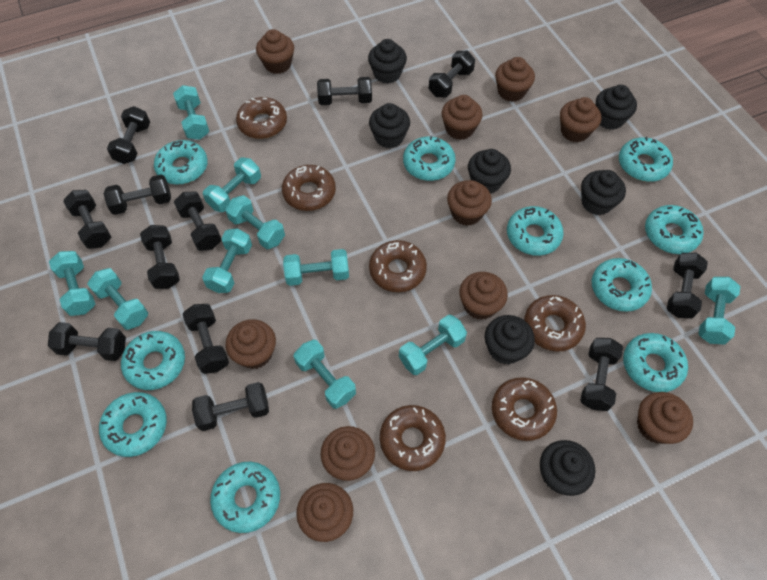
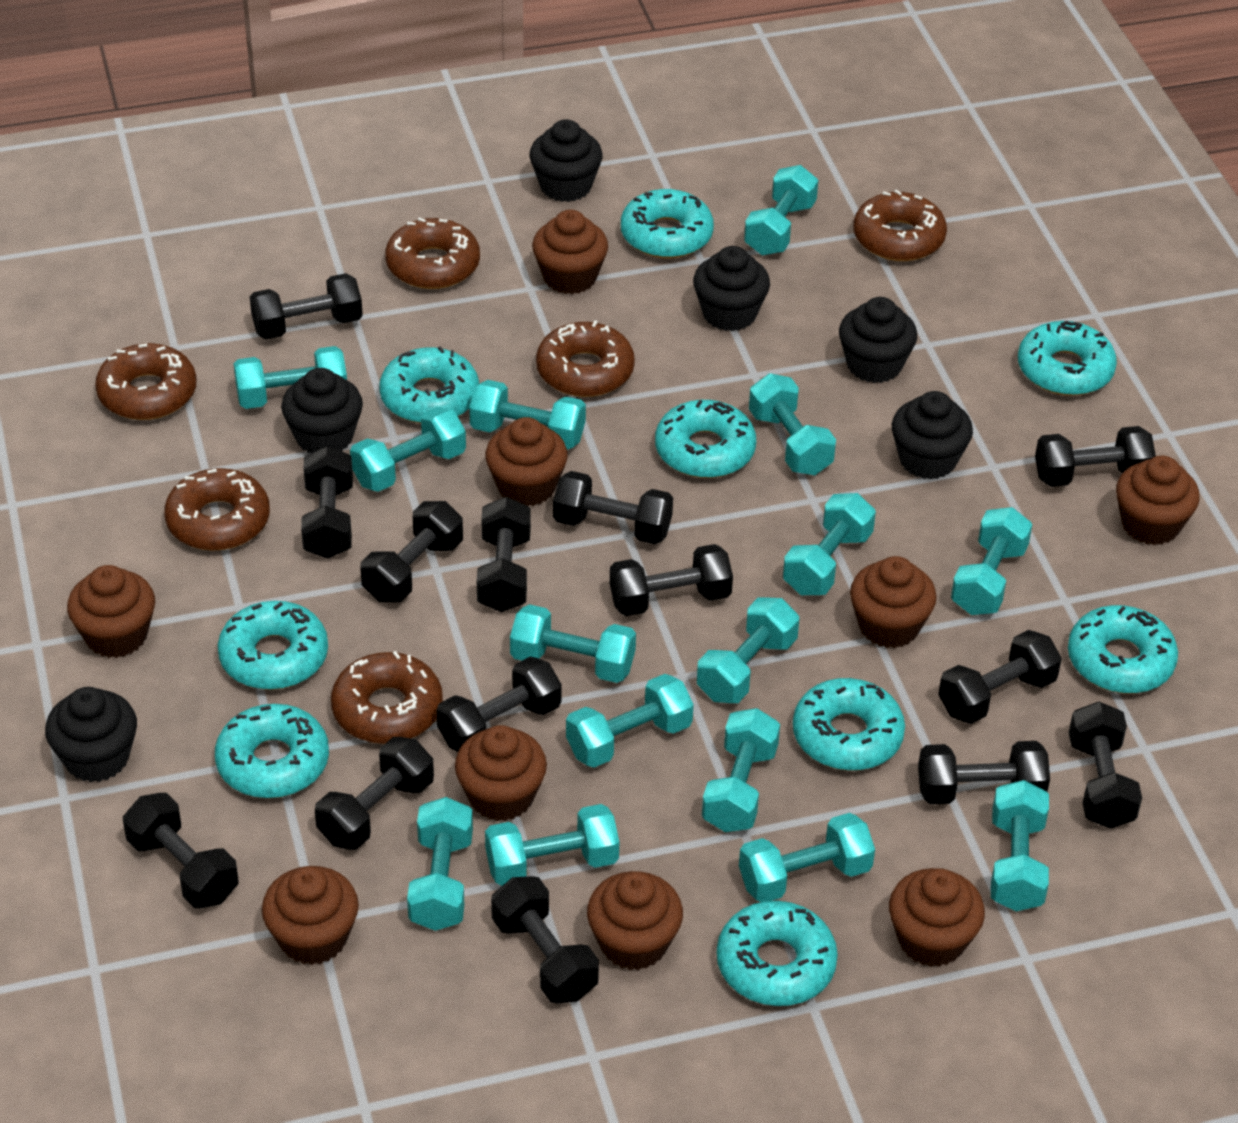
black cupcake: [368,39,407,84] [369,103,410,148] [468,149,511,194] [485,315,535,364] [540,440,595,496] [581,170,626,215] [596,85,637,130] = 7 -> [45,687,137,782] [281,368,363,453] [529,119,603,202] [693,246,770,331] [839,297,917,383] [892,391,973,479] = 6
black dumbbell: [48,322,126,361] [63,190,111,249] [104,175,171,215] [107,106,150,164] [140,225,180,289] [174,191,222,251] [183,304,229,374] [192,382,269,431] [317,77,372,105] [429,51,475,97] [580,338,623,411] [667,253,708,318] = 12 -> [123,793,239,909] [250,273,363,340] [301,446,353,559] [315,737,434,850] [360,501,463,602] [436,657,562,752] [477,497,531,612] [491,876,599,1004] [553,471,673,544] [610,544,733,616] [918,741,1050,805] [938,630,1062,724] [1035,426,1156,487] [1069,702,1142,829] = 14
brown cupcake: [226,319,276,369] [256,29,294,74] [296,483,353,542] [321,426,375,481] [442,95,483,140] [447,180,492,226] [459,272,508,320] [495,57,535,102] [560,97,601,143] [637,392,693,444] = 10 -> [67,565,155,658] [262,866,359,965] [455,725,547,821] [485,417,568,506] [532,210,608,294] [587,871,683,970] [850,556,937,648] [889,868,985,967] [1116,456,1200,545] = 9
turquoise donut: [99,392,167,457] [121,331,185,390] [154,140,208,185] [210,462,280,533] [403,136,456,181] [507,206,564,256] [592,258,652,312] [619,137,673,182] [623,333,688,392] [645,205,703,254] = 10 -> [215,704,329,798] [218,601,328,690] [379,346,479,423] [621,189,714,258] [655,400,756,478] [717,901,838,1006] [793,678,905,771] [1018,321,1117,396] [1068,605,1178,694] = 9
turquoise dumbbell: [49,251,95,316] [87,268,148,330] [173,85,209,140] [202,228,252,293] [203,158,261,212] [225,195,285,249] [283,249,349,286] [294,340,356,409] [399,315,467,375] [698,277,740,345] = 10 -> [234,346,347,409] [350,407,466,492] [407,797,473,931] [469,380,586,449] [485,804,619,886] [510,604,636,683] [566,674,694,768] [697,597,799,703] [702,708,780,832] [739,813,875,902] [744,165,818,255] [749,373,836,475] [783,493,876,595] [951,507,1032,615] [991,780,1049,911] = 15

